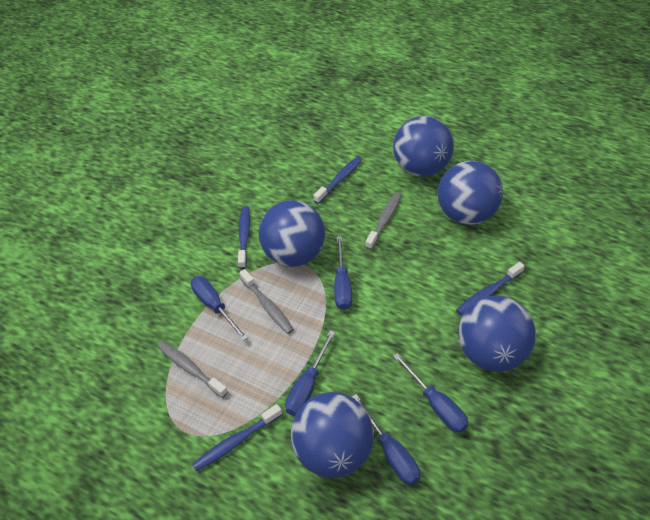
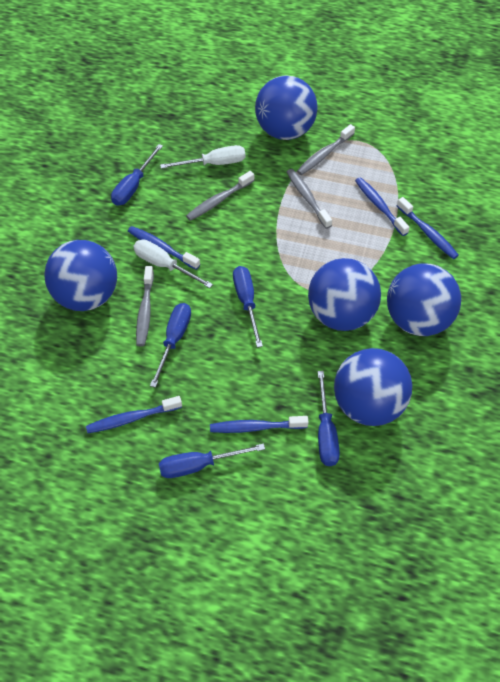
blue toothbrush: [192,404,282,471] [238,206,250,269] [313,156,362,204] [456,262,525,315] = 4 -> [86,396,182,433] [128,226,200,270] [210,416,308,433] [355,177,410,236] [397,197,459,259] = 5
grey toothbrush: [158,341,228,398] [239,269,294,334] [365,193,401,250] = 3 -> [136,266,154,346] [186,171,255,221] [287,169,332,229] [297,124,355,175] = 4
white screwdriver: none = 0 -> [133,239,213,288] [160,145,245,169] = 2

